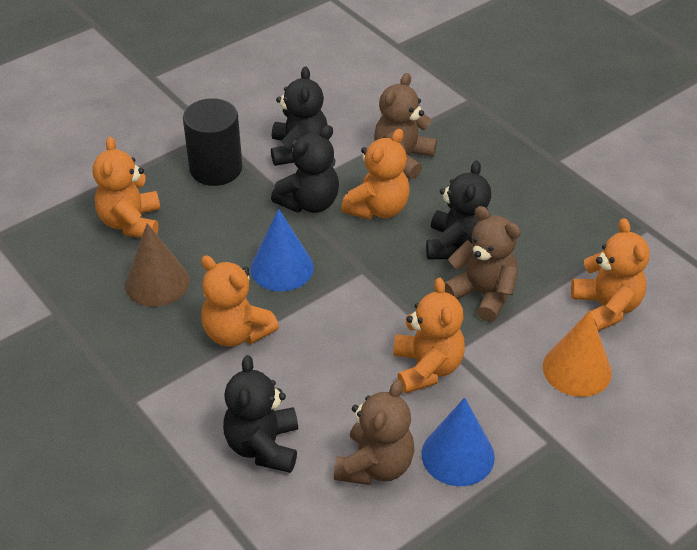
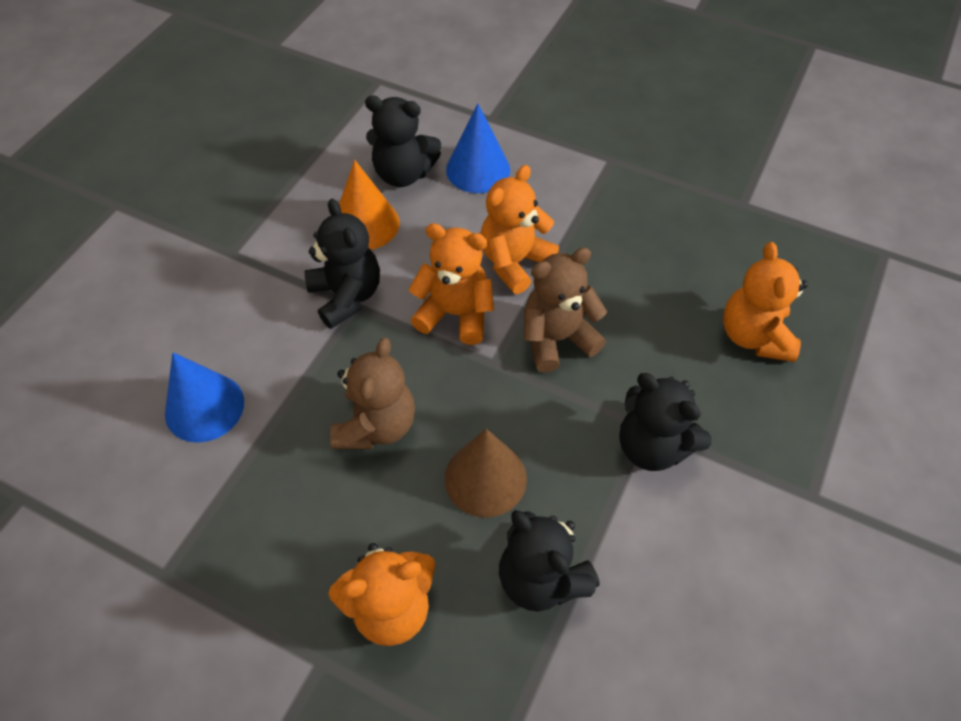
black cylinder: [183,98,243,186] = 1 -> none = 0
brown teddy bear: [334,380,414,485] [374,73,437,179] [445,206,521,322] = 3 -> [330,338,415,449] [524,248,607,373] = 2
orange teddy bear: [93,137,160,238] [201,256,279,347] [341,129,410,220] [393,278,465,394] [571,218,650,331] = 5 -> [328,543,435,646] [409,223,494,345] [480,165,559,294] [723,242,808,362] = 4

